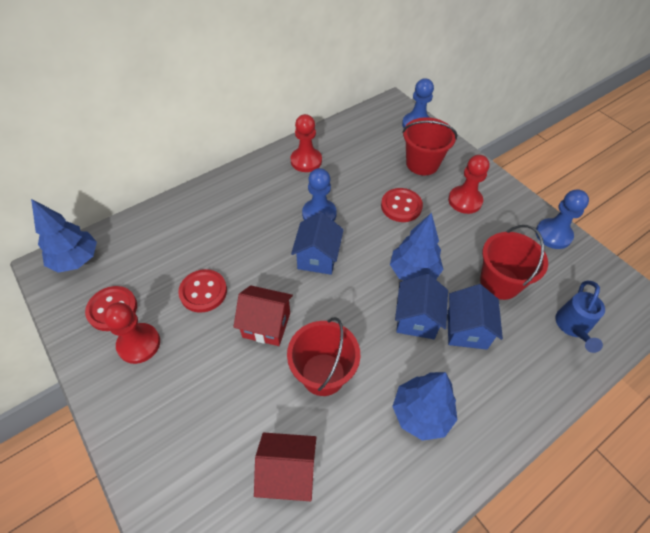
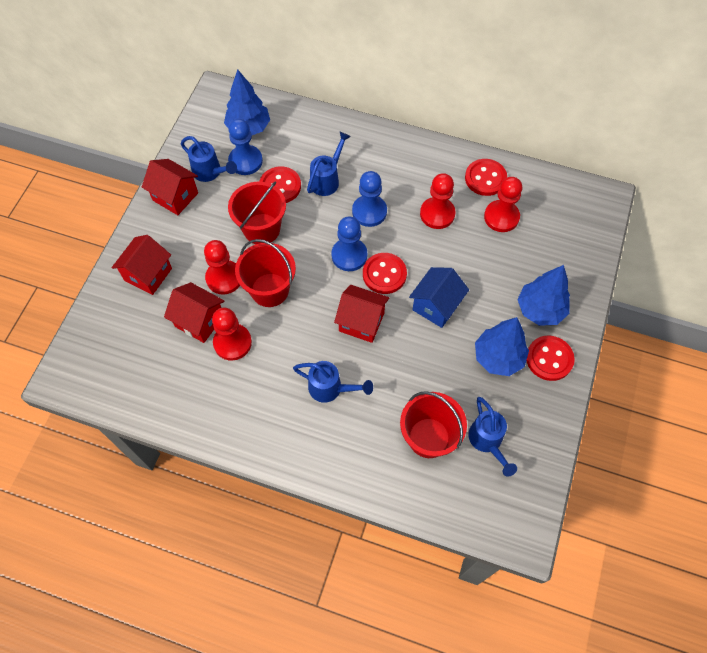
blue house: [291,212,344,275] [395,274,448,339] [447,284,503,350] = 3 -> [409,267,469,328] = 1
blue watering can: [555,280,605,353] = 1 -> [181,136,237,182] [293,361,373,403] [307,132,351,196] [468,397,517,477] = 4
red button: [85,286,137,331] [178,269,227,313] [381,188,423,222] = 3 -> [259,166,301,203] [363,253,407,294] [465,159,507,196] [527,336,575,381] = 4
red house: [234,285,293,346] [254,433,316,501] = 2 -> [112,235,172,295] [142,159,198,215] [164,282,225,343] [334,285,389,343] = 4
red pawn: [103,302,160,364] [291,114,322,172] [448,155,490,214] = 3 -> [204,240,240,295] [212,307,252,360] [420,173,456,229] [484,177,522,232] = 4

